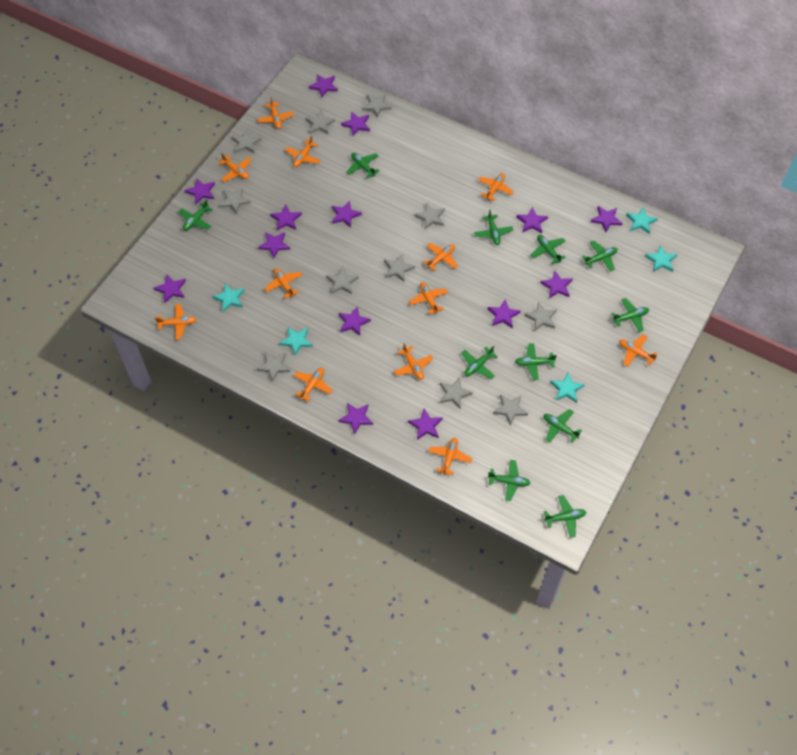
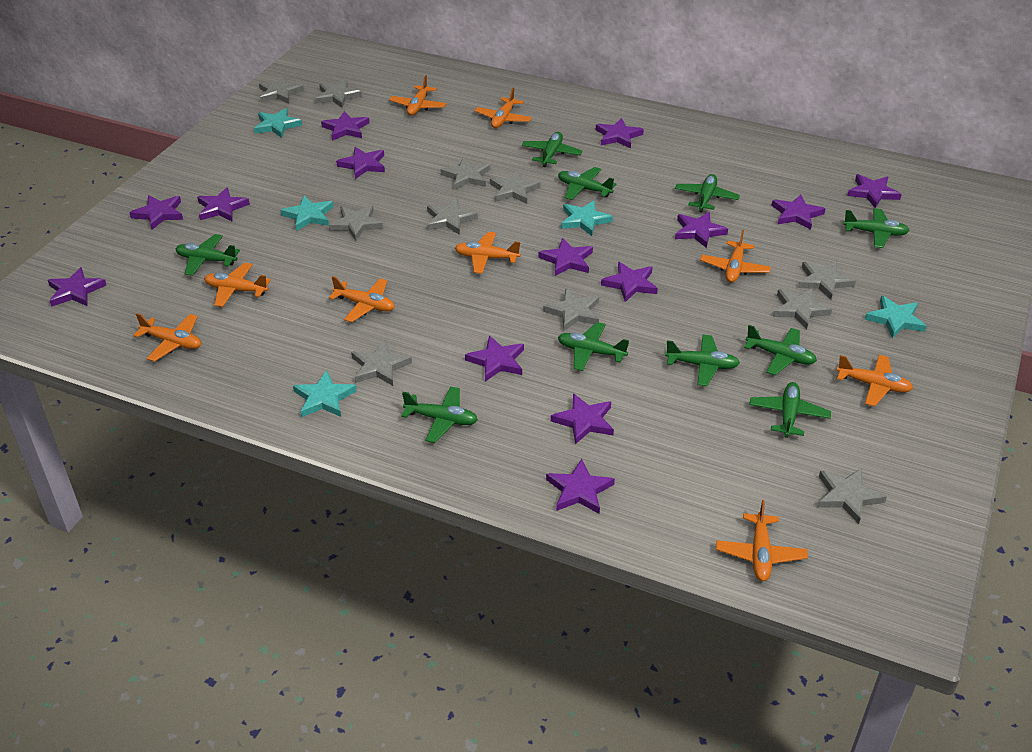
green plane: [179,200,213,231] [346,153,380,178] [461,346,498,379] [474,210,513,245] [488,460,530,501] [515,343,557,380] [531,235,566,264] [544,409,582,443] [544,495,587,538] [582,241,617,271] [611,298,649,332] = 11 -> [176,234,240,276] [401,386,478,443] [522,132,583,167] [558,167,616,200] [558,322,629,371] [665,335,740,386] [675,174,740,212] [744,325,817,375] [749,382,831,438] [843,208,910,248] = 10
orange plane: [155,304,197,339] [218,153,251,182] [258,97,294,129] [264,268,302,298] [285,136,320,167] [294,368,332,402] [394,343,433,380] [409,282,448,314] [423,243,458,271] [428,438,472,475] [478,173,514,201] [619,334,658,366] = 12 -> [133,313,201,362] [204,263,271,307] [329,276,395,322] [389,75,447,115] [455,232,520,274] [474,87,532,128] [700,230,771,283] [716,500,808,581] [836,355,913,406] = 9

